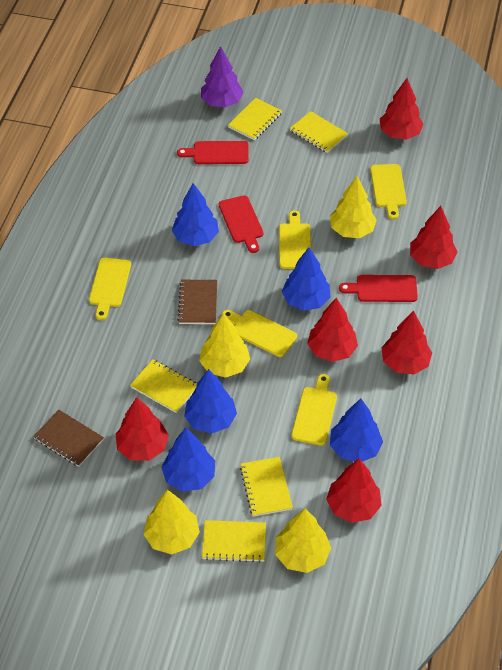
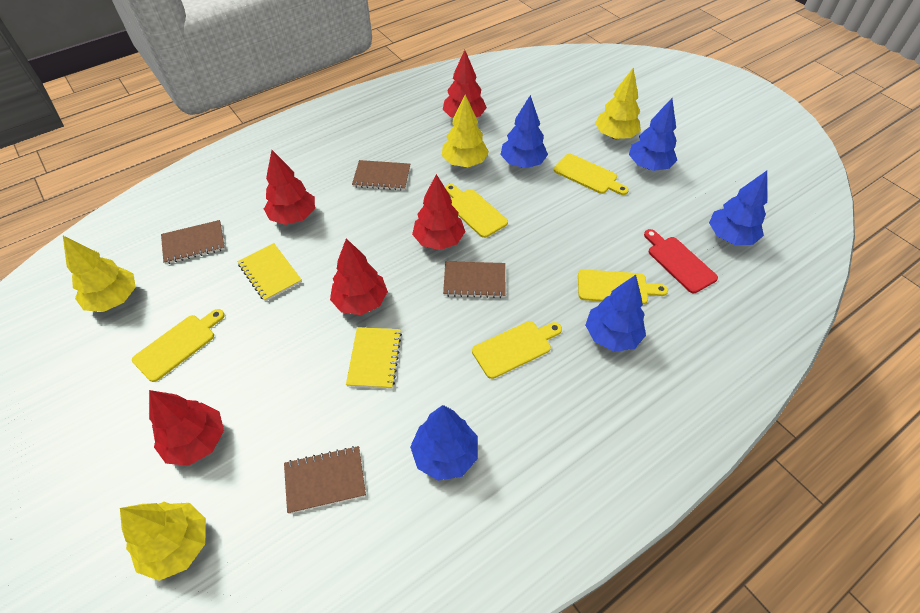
brown notebook: [33,410,104,467] [177,280,217,324] = 2 -> [161,220,225,264] [284,446,366,514] [352,160,410,191] [443,261,506,298] = 4
purple tree: [201,46,244,107] = 1 -> none = 0
red cutting board: [177,141,249,164] [219,195,263,253] [339,275,418,302] = 3 -> [644,229,718,293] = 1
red tree: [116,397,169,461] [307,298,358,362] [326,458,382,523] [380,78,424,139] [381,311,432,374] [410,206,458,269] = 6 -> [149,390,224,466] [264,150,315,225] [330,238,388,315] [412,174,465,250] [443,50,487,118] = 5
yellow notebook: [130,359,197,413] [202,520,266,563] [228,98,282,140] [240,457,293,517] [290,111,348,153] = 5 -> [237,243,302,302] [346,327,402,389] = 2

